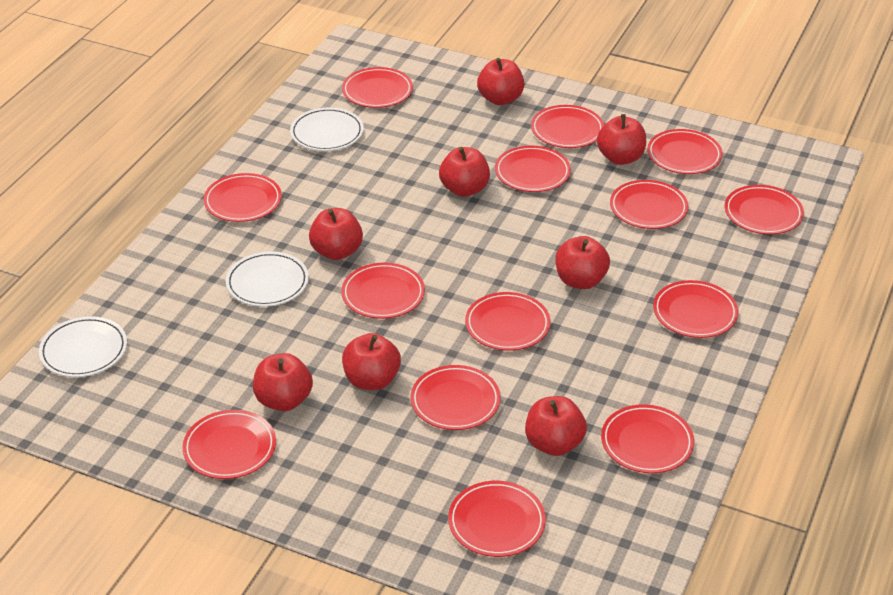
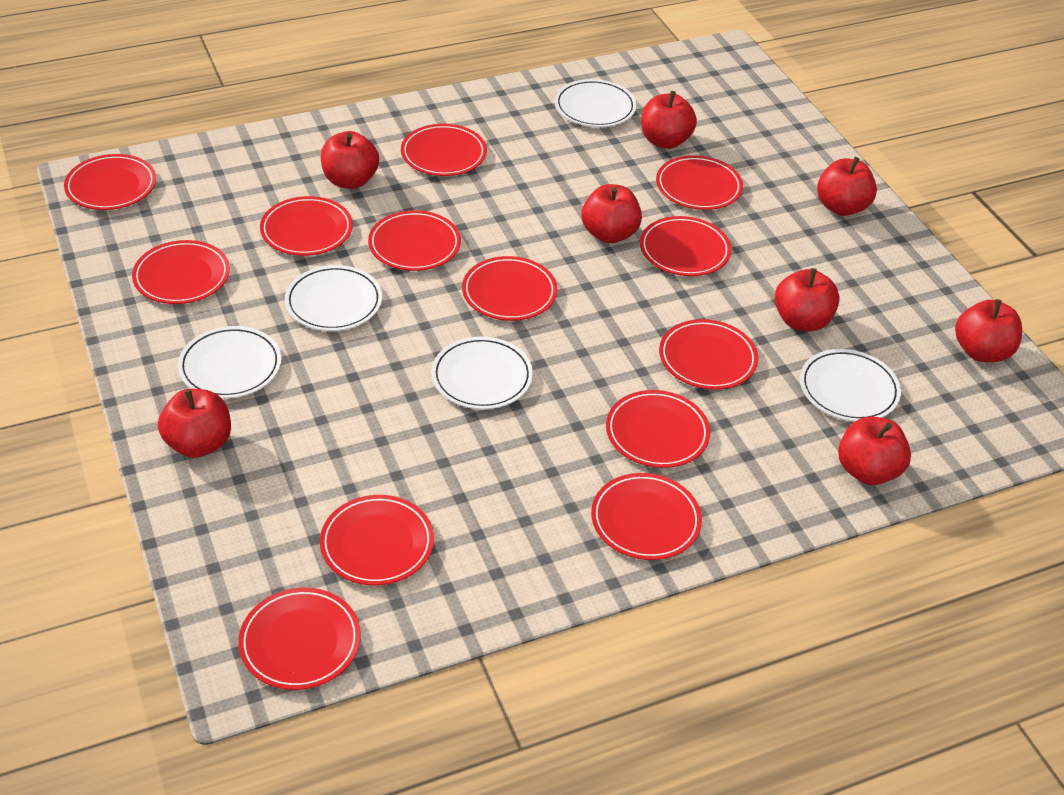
red plate: [182,410,276,479] [203,173,282,222] [341,263,425,319] [342,67,413,108] [411,365,501,430] [448,481,546,557] [465,292,551,351] [495,146,571,192] [531,105,604,148] [601,404,694,473] [610,180,688,229] [647,129,723,174] [653,280,739,338] [725,185,804,234] = 14 -> [64,154,156,210] [132,240,230,304] [238,587,361,690] [260,196,353,256] [320,495,434,585] [368,210,461,271] [401,124,487,176] [462,256,557,321] [591,473,702,560] [606,390,710,468] [640,216,731,276] [656,155,743,210] [659,319,758,390] = 13
white plate: [39,316,127,377] [226,252,309,307] [290,107,364,151] = 3 -> [178,326,281,399] [285,265,382,331] [431,336,533,409] [555,79,636,127] [800,349,901,422] = 5

